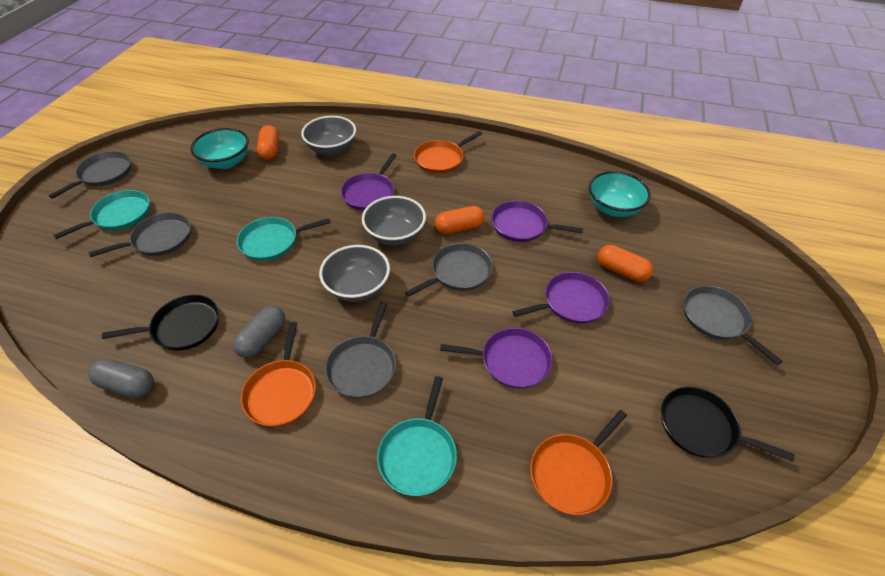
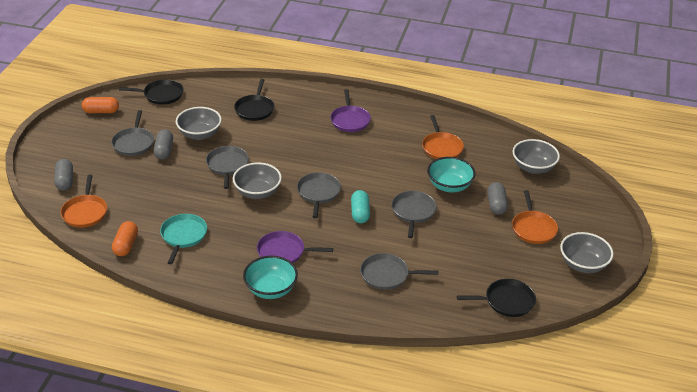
black pan: [102,295,219,351] [661,386,795,462] = 2 -> [119,79,183,105] [234,79,274,121] [457,279,536,317] = 3
grey bowl: [301,116,356,155] [319,245,390,302] [362,196,426,246] = 3 -> [176,107,222,140] [233,162,282,199] [513,139,560,174] [560,232,614,273] = 4
grey capsule: [88,359,154,398] [233,306,285,358] = 2 -> [54,159,73,191] [154,129,173,160] [488,182,508,215] = 3
orange capsule: [257,125,279,160] [435,206,485,234] [598,245,653,282] = 3 -> [82,97,119,113] [112,221,138,256] = 2
purple pan: [341,153,397,211] [440,328,553,389] [491,201,583,242] [513,272,610,324] = 4 -> [257,231,333,263] [330,89,371,132] = 2
turquoise capsule: none = 0 -> [351,190,370,223] = 1
turquoise pan: [53,190,150,239] [237,217,331,261] [377,376,457,496] = 3 -> [160,214,207,264] = 1

